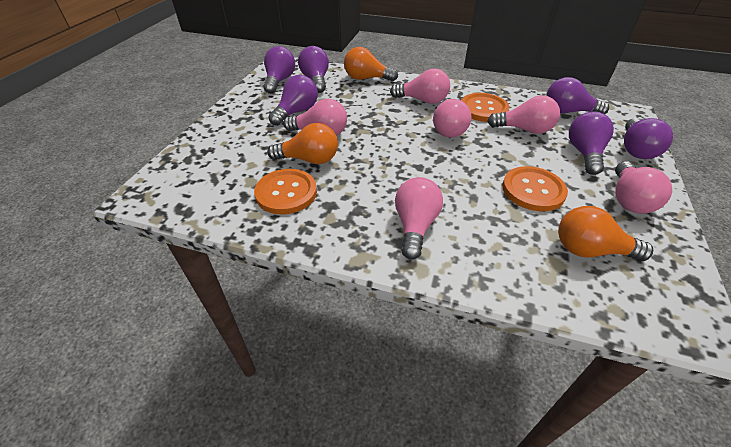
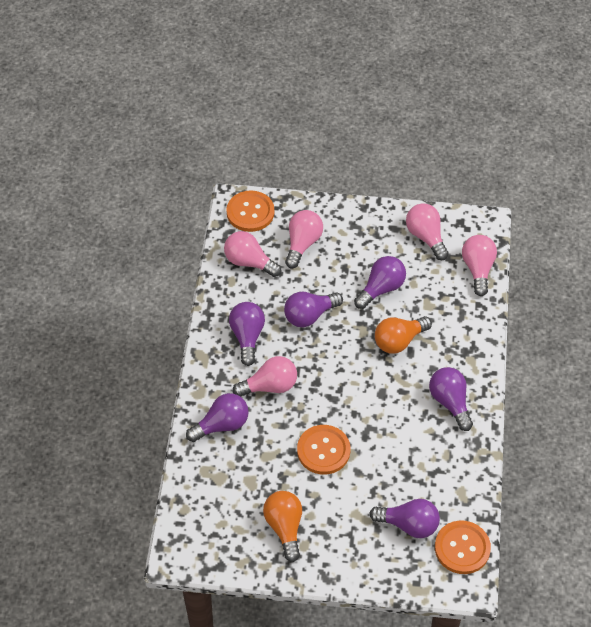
orange light bulb: [267,123,338,164] [344,47,398,82] [558,206,653,261] = 3 -> [263,491,302,562] [375,316,432,354] = 2
pink light bulb: [283,99,347,136] [390,68,450,104] [395,177,443,260] [433,99,471,138] [487,95,560,134] [615,161,672,214] = 6 -> [224,231,281,277] [233,356,297,397] [285,210,323,269] [406,203,449,260] [462,235,497,296] = 5

